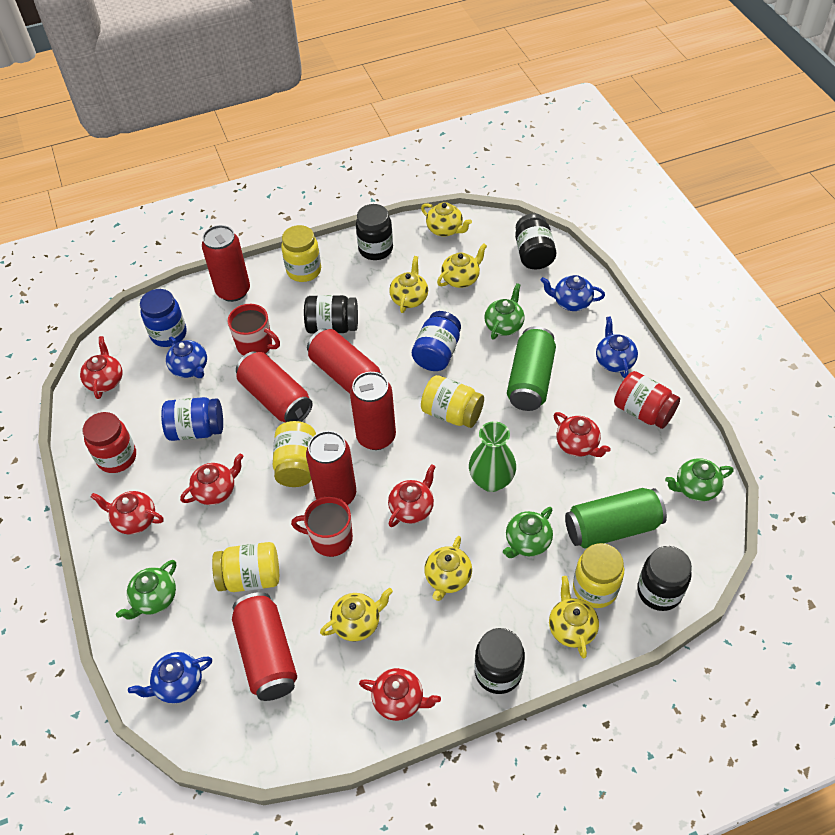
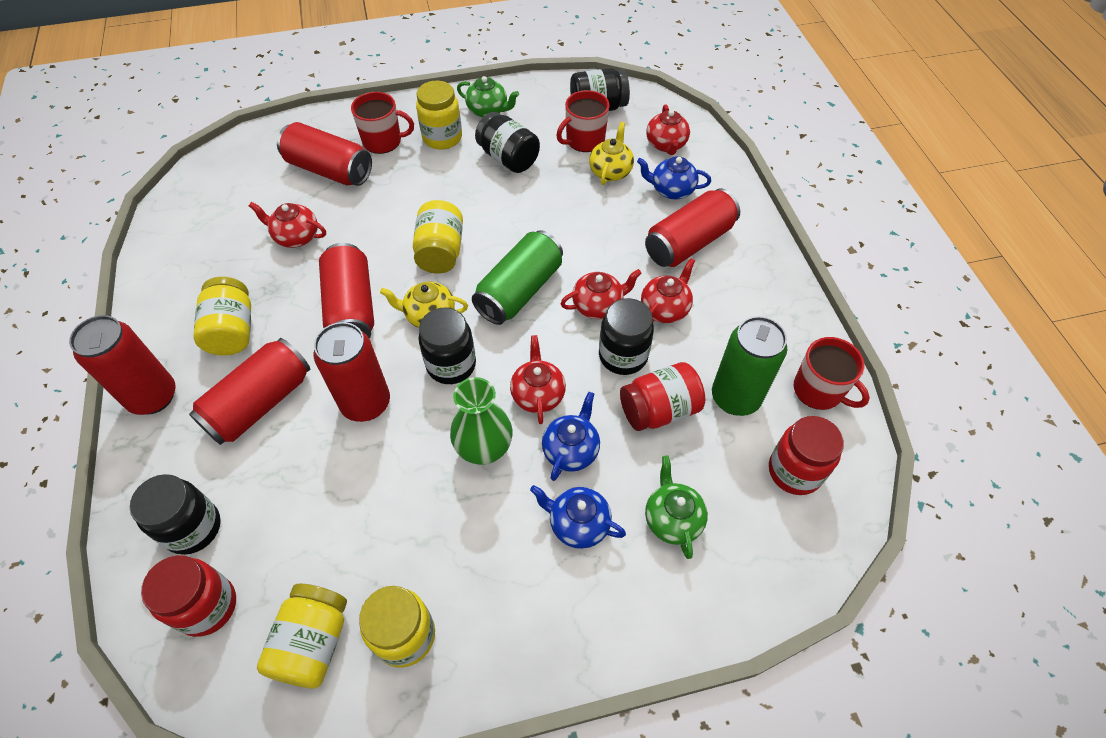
blue jar: [140,289,187,347] [161,397,223,441] [412,311,461,371] = 3 -> none = 0
blue teapot: [128,652,212,704] [166,337,207,378] [540,275,605,311] [596,316,638,378] = 4 -> [530,485,626,549] [542,392,600,481] [637,156,711,199] = 3
green teapot: [116,560,176,619] [484,283,525,339] [503,507,553,558] [665,458,734,501] = 4 -> [457,76,519,118] [645,456,708,559] = 2
red jar: [83,412,136,473] [614,371,680,429] = 2 -> [141,555,236,637] [620,362,706,431] [769,416,844,495] = 3
red mug: [228,304,280,356] [291,496,353,557] = 2 -> [351,92,414,154] [556,90,609,152] [794,337,870,410] = 3
red teapot: [80,336,122,399] [91,491,164,535] [180,453,243,505] [359,668,441,721] [388,464,436,527] [554,412,611,457] = 6 -> [249,202,326,248] [510,335,566,424] [561,269,642,319] [641,258,695,323] [646,104,690,155] = 5
yellow teapot: [320,588,393,642] [389,256,428,313] [421,202,472,237] [424,536,472,601] [437,244,487,288] [549,576,599,659] = 6 -> [380,282,468,328] [589,122,634,185] = 2

